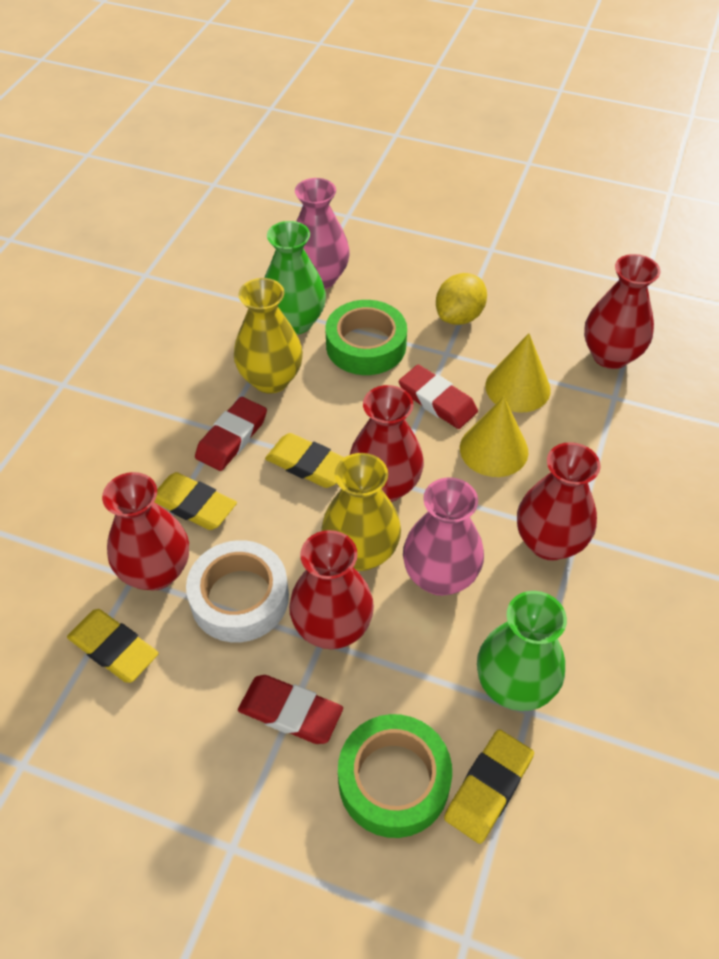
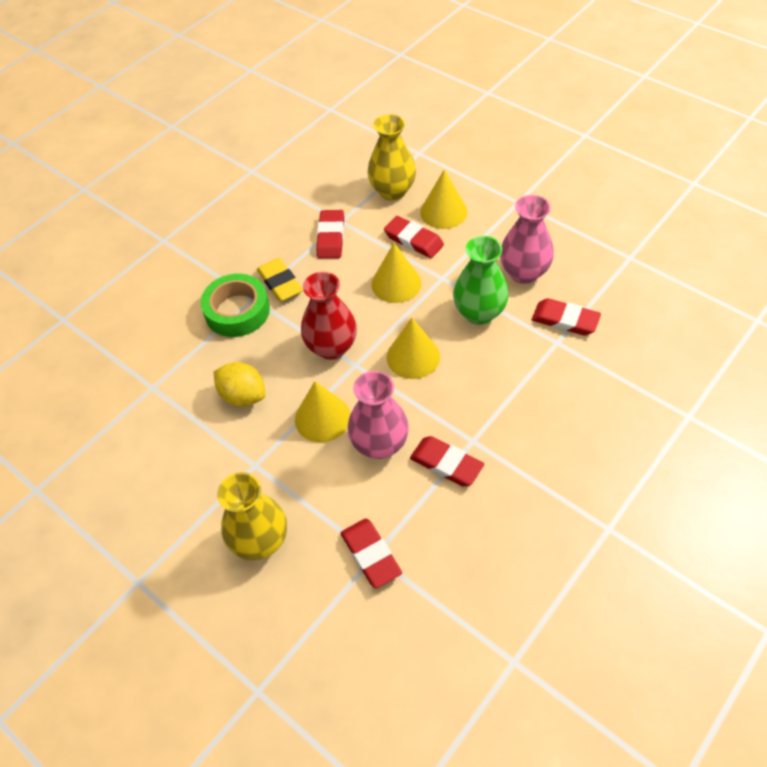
green tape: [326,300,407,375] [338,714,452,838] = 2 -> [201,274,270,337] = 1
green vase: [264,221,326,334] [477,591,567,711] = 2 -> [453,236,509,325] = 1
red eraser: [195,397,267,471] [238,675,343,744] [399,365,478,429] = 3 -> [316,210,344,259] [341,518,402,588] [384,216,444,258] [410,436,484,486] [532,298,601,336] = 5
red vase: [102,472,189,590] [289,530,374,649] [350,385,424,502] [517,442,601,561] [584,254,660,369] = 5 -> [301,272,357,360] = 1
white tape: [186,540,289,642] = 1 -> none = 0
yellow cone: [460,397,528,477] [485,333,551,413] = 2 -> [295,381,350,442] [371,243,422,303] [387,318,440,379] [420,169,467,229] = 4
yellow eraser: [67,609,159,683] [154,472,237,530] [265,433,345,488] [444,729,534,844] = 4 -> [257,258,303,302] = 1

